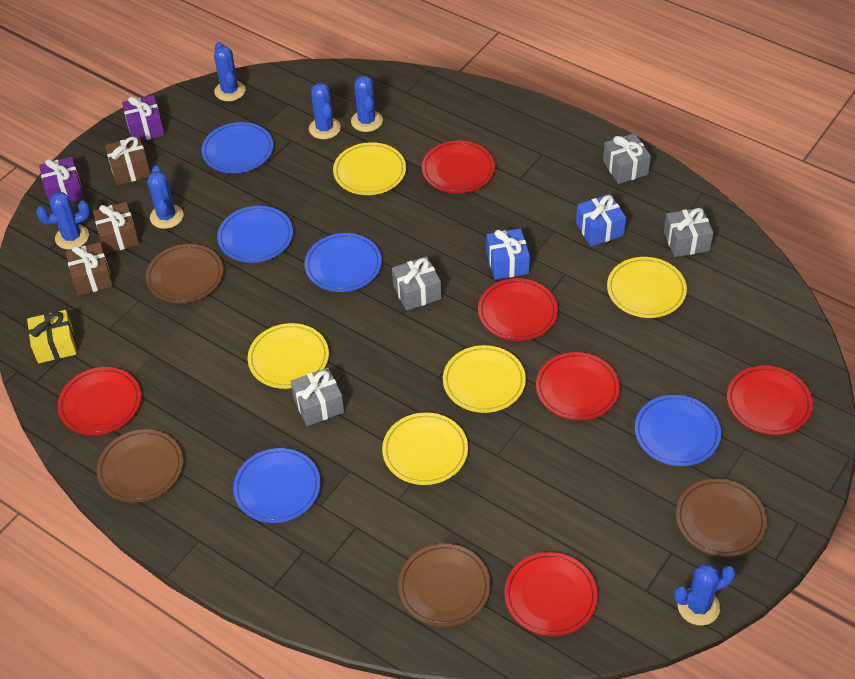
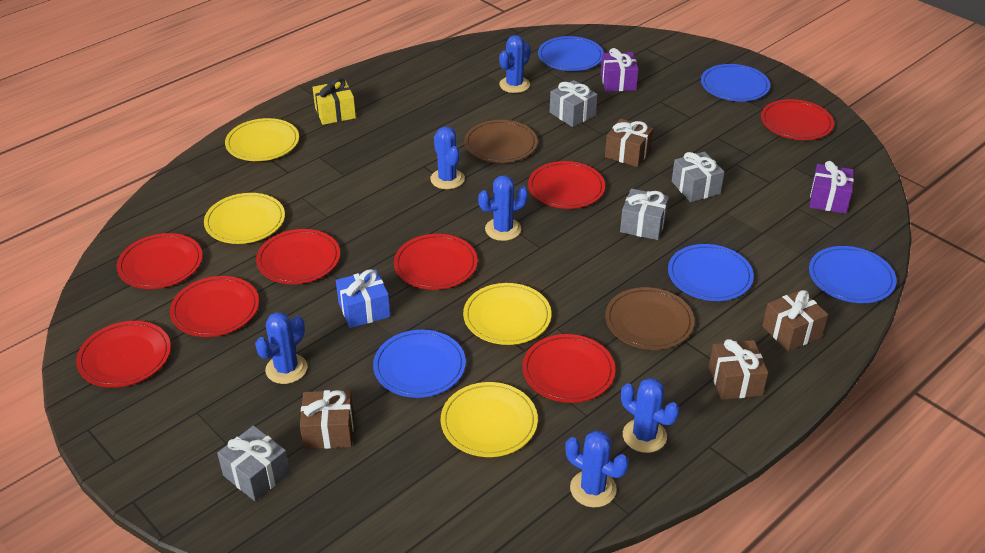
blue gift: [486,228,530,280] [576,194,626,246] = 2 -> [336,269,390,328] = 1
brown gift: [66,242,113,296] [93,202,139,254] [105,136,151,185] = 3 -> [300,390,354,449] [605,119,653,167] [709,339,768,400] [762,290,828,351] = 4
brown plate: [97,429,183,503] [146,244,223,303] [398,544,490,627] [676,479,767,557] = 4 -> [464,120,538,163] [605,287,694,350] = 2
red plate: [58,367,141,435] [422,140,495,193] [478,278,558,341] [504,552,598,636] [536,352,620,420] [727,365,813,435] = 6 -> [76,321,171,388] [117,233,203,289] [170,276,259,337] [256,229,340,284] [394,234,478,290] [522,334,615,403] [528,161,605,209] [761,99,834,140] = 8
yellow plate: [248,323,329,389] [333,142,406,195] [382,412,468,485] [443,345,526,413] [607,257,687,318] = 5 -> [204,193,285,244] [225,118,299,161] [441,382,538,457] [463,283,551,345] = 4

